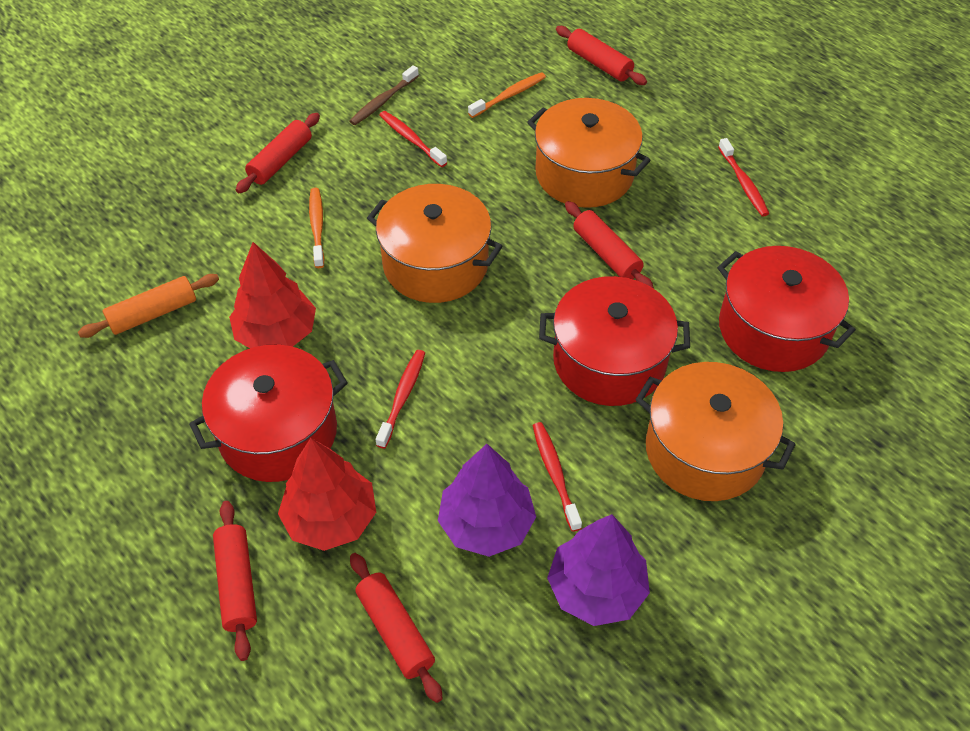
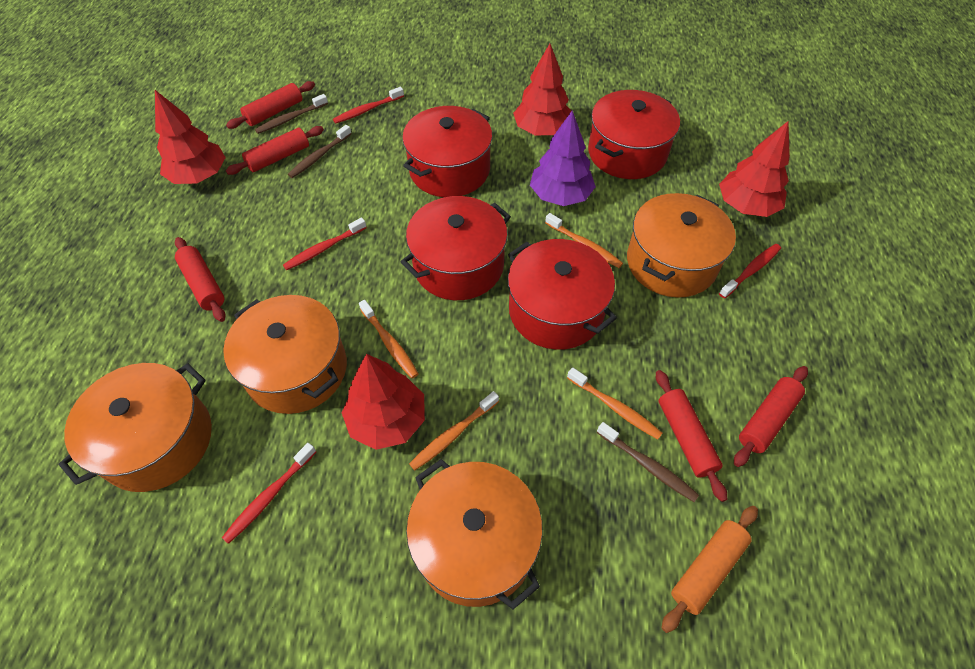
brown toothbrush: [350,65,419,125] = 1 -> [255,94,328,134] [288,125,352,178] [597,422,699,502] = 3
orange pot: [367,184,503,303] [527,98,650,208] [636,362,796,501] = 3 -> [59,363,212,492] [223,295,347,414] [406,459,543,610] [627,193,736,298] = 4
orange toothbrush: [309,188,325,268] [468,72,546,118] = 2 -> [359,300,419,378] [409,391,499,470] [545,213,623,268] [567,367,662,440] = 4
purple tree: [438,444,536,557] [547,514,650,626] = 2 -> [530,110,596,206] = 1
red pot: [189,345,348,482] [539,276,690,406] [717,246,856,372] = 3 -> [401,196,511,300] [402,106,492,197] [508,239,617,350] [588,90,680,179] = 4
red tree: [229,242,316,348] [278,438,376,551] = 2 -> [155,90,226,184] [342,354,425,450] [513,44,571,135] [719,121,790,217] = 4

